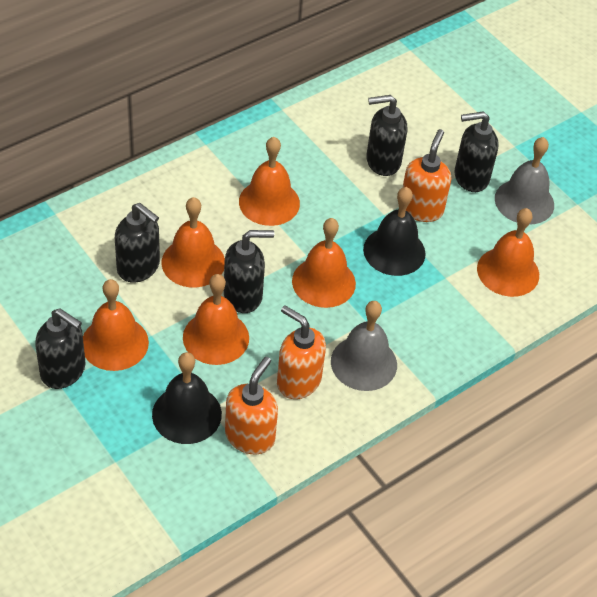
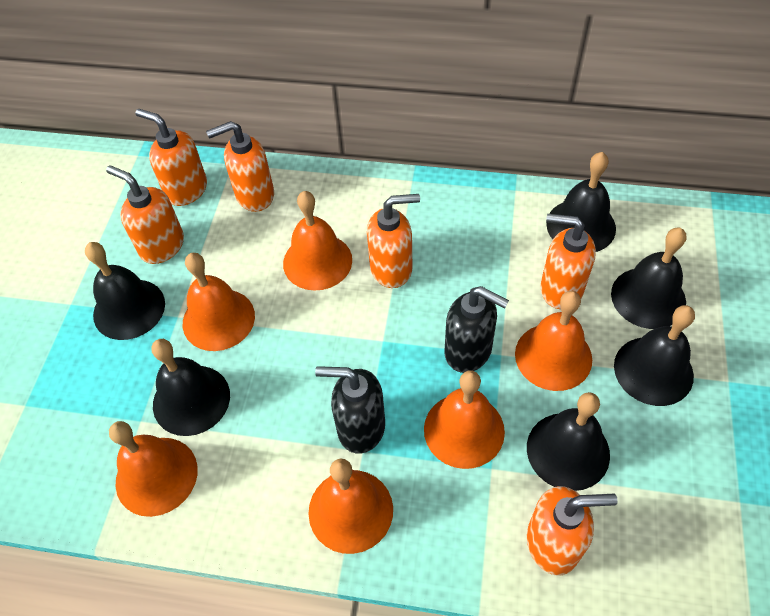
black bell: [152,352,222,444] [363,187,426,276] = 2 -> [85,242,165,340] [151,339,230,436] [527,392,610,491] [546,152,616,252] [611,227,687,329] [614,305,695,406] = 6
black soap dispenser: [35,308,85,389] [115,203,160,283] [224,230,274,313] [366,95,408,176] [454,111,498,192] = 5 -> [315,366,385,454] [445,286,509,373] = 2
grey bell: [331,301,397,391] [495,137,554,224] = 2 -> none = 0
orange soap dispenser: [225,357,278,454] [277,306,326,399] [403,129,451,222] = 3 -> [106,166,184,264] [136,109,207,206] [206,121,274,212] [367,194,420,288] [527,486,618,576] [540,214,596,309] = 6

